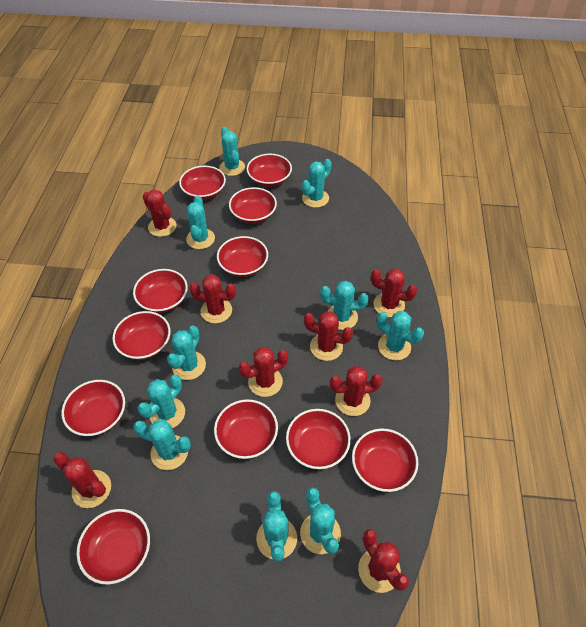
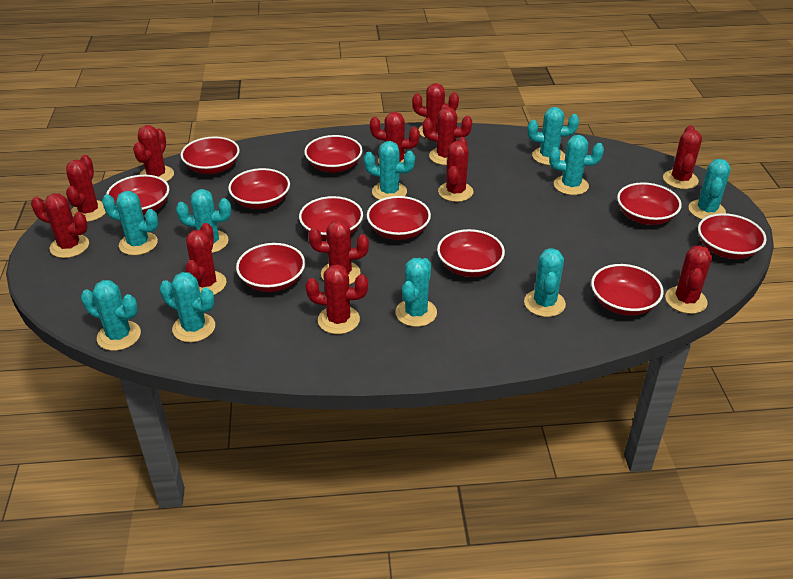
red cactus: [53,452,111,508] [143,190,176,237] [189,274,236,323] [239,347,288,397] [304,311,353,361] [329,366,383,416] [358,529,409,593] [371,269,418,317] = 8 -> [31,193,89,258] [66,155,106,222] [133,125,174,182] [186,223,226,295] [305,264,368,334] [309,220,369,285] [370,112,420,163] [412,83,459,139] [422,107,472,165] [438,137,473,202] [663,125,702,189] [665,245,712,314] = 12

